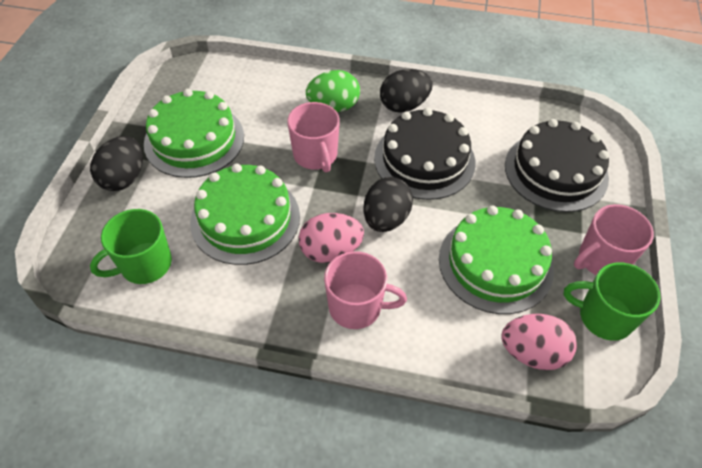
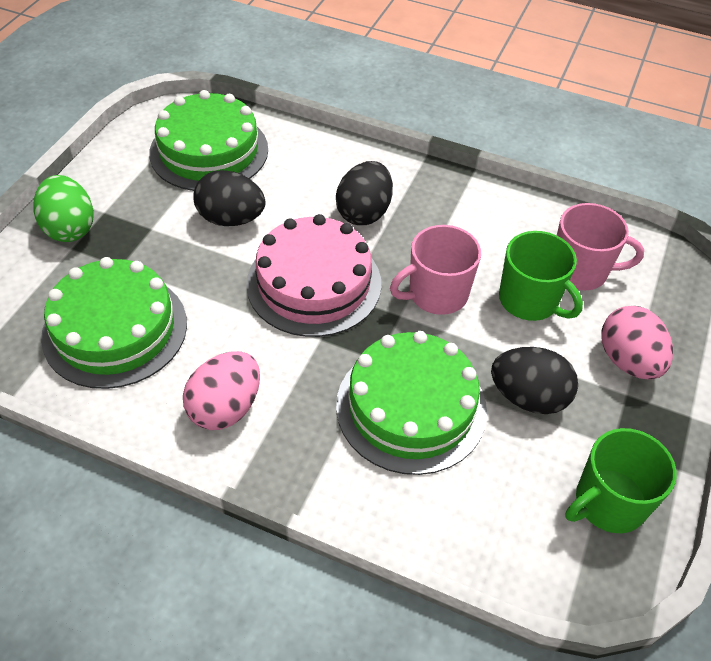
black cake: [374,108,475,200] [505,119,609,212] = 2 -> none = 0
pink cake: none = 0 -> [246,214,381,337] = 1
pink mug: [287,102,340,172] [324,251,407,329] [574,204,654,275] = 3 -> [390,225,481,315] [557,203,644,290] = 2

